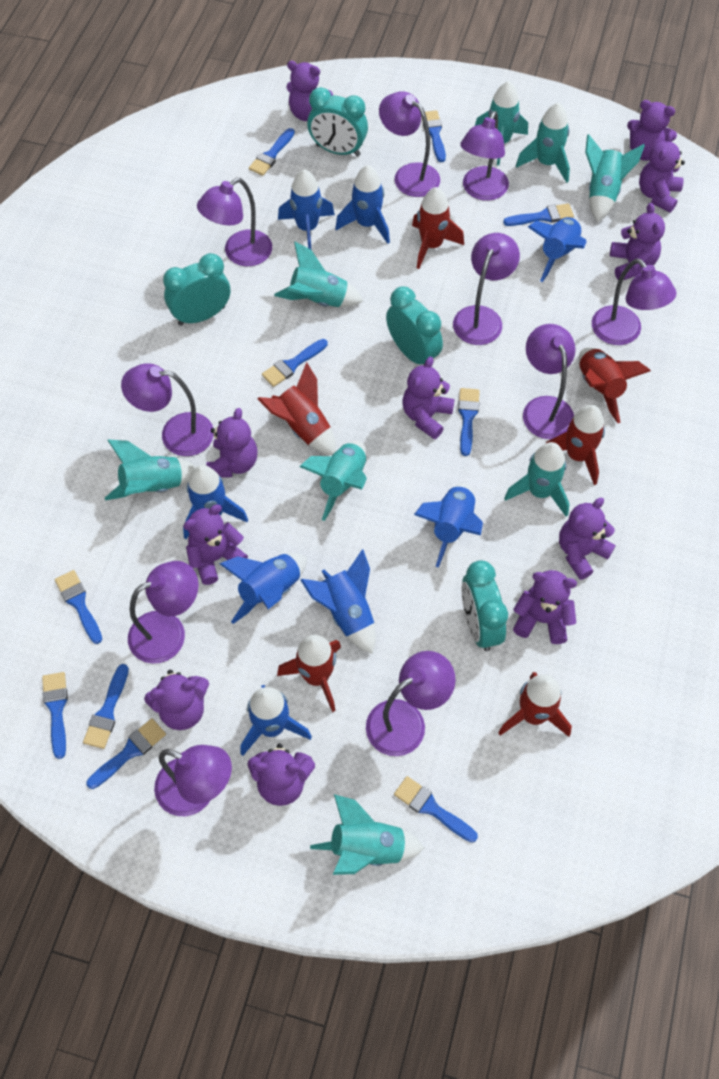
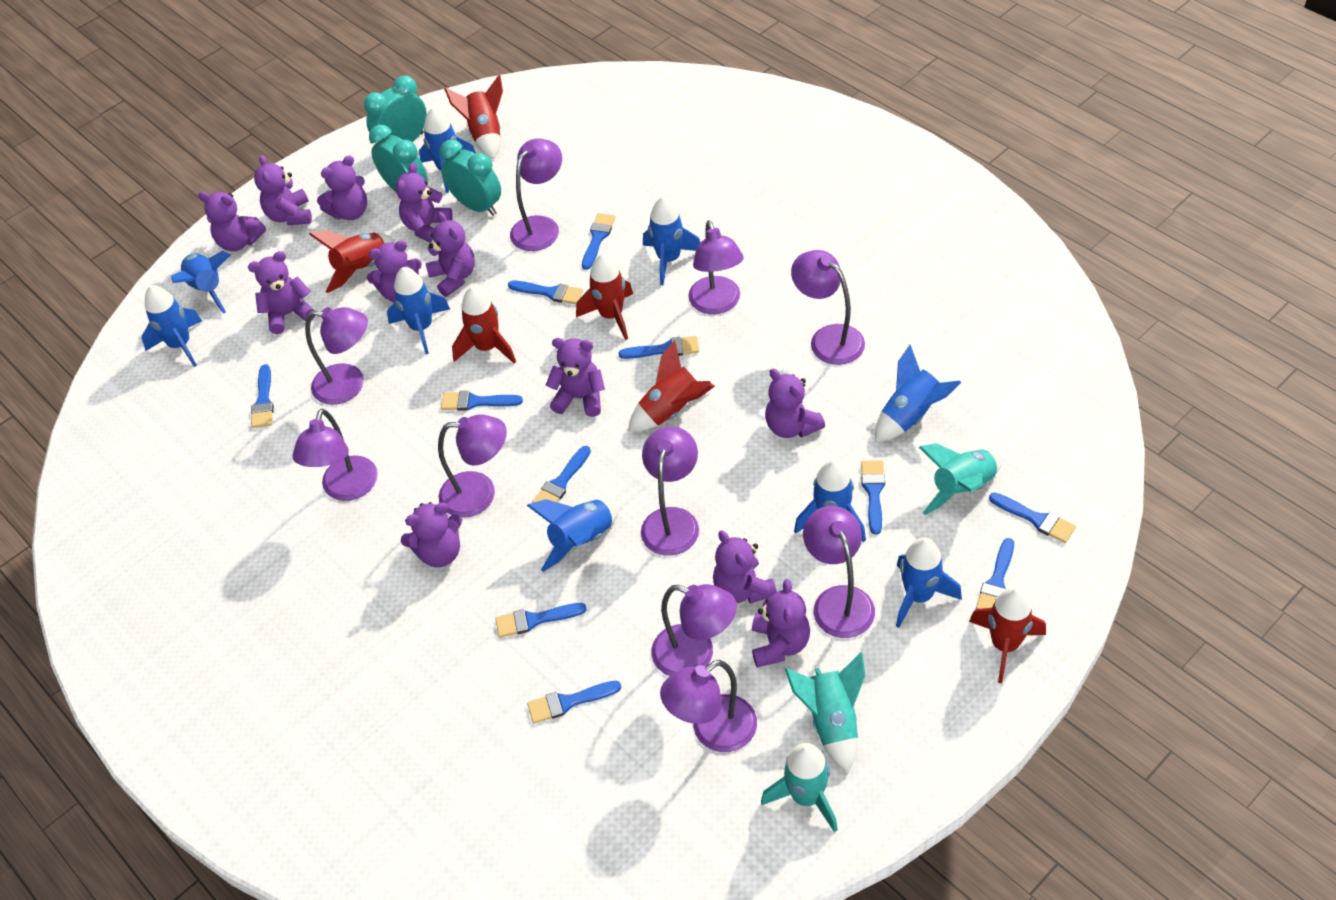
blue brush: [42,672,68,759] [55,570,102,644] [83,664,129,749] [86,718,166,789] [249,128,295,176] [262,339,328,387] [394,776,478,843] [421,110,446,162] [458,388,480,456] [503,203,574,226] = 10 -> [251,364,274,428] [441,391,523,411] [495,603,587,638] [508,281,583,304] [527,681,621,724] [532,446,591,503] [582,213,615,270] [619,336,699,359] [861,460,885,535] [976,538,1014,609] [989,492,1076,543] = 11
blue rocket: [183,465,248,539] [220,553,307,624] [240,685,312,756] [278,169,335,249] [301,549,376,654] [335,165,390,244] [414,483,483,568] [528,217,587,282] = 8 -> [142,285,202,367] [171,251,230,314] [387,267,450,354] [419,107,476,193] [527,499,620,572] [643,197,700,285] [794,460,866,542] [875,345,961,442] [896,537,962,628] = 9
purple teddy bear: [144,670,209,730] [183,504,248,585] [206,408,258,478] [248,744,315,806] [286,61,333,121] [403,357,455,440] [513,570,577,644] [559,498,616,580] [610,203,665,280] [627,100,677,161] [639,132,685,213] = 11 -> [198,192,266,251] [248,251,315,334] [254,155,312,225] [317,156,367,220] [367,240,422,302] [396,163,453,243] [401,502,462,567] [425,212,475,297] [546,338,605,417] [713,530,777,603] [752,579,810,667] [765,368,825,438] = 12
turquoise clock: [163,253,230,326] [307,87,368,156] [386,286,443,365] [462,560,508,651] = 4 -> [364,75,427,142] [369,125,428,192] [440,140,501,216] = 3
turquoise rocket: [105,440,196,500] [274,242,363,307] [299,441,367,521] [310,794,424,875] [475,81,528,166] [504,442,570,517] [516,102,570,183] [585,134,645,222] = 8 -> [761,743,838,832] [785,652,865,772] [919,443,1002,515] = 3

